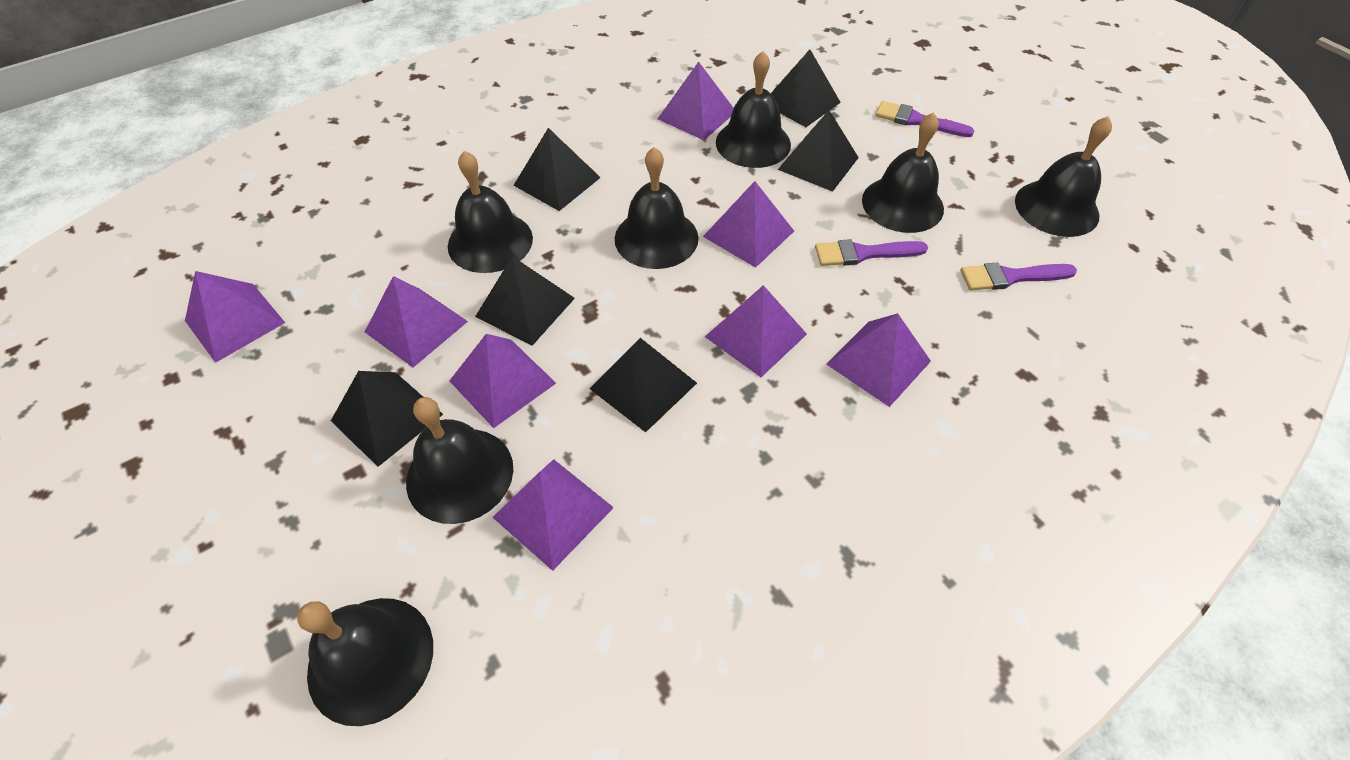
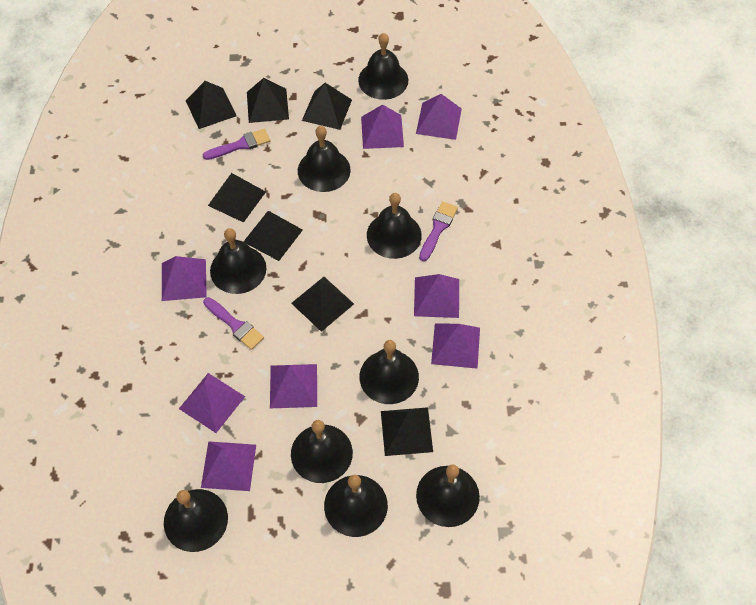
black bell: [297,598,433,726] [406,397,513,524] [448,151,533,273] [615,147,699,269] [716,51,791,168] [862,112,944,233] [1015,116,1112,237] = 7 -> [164,489,228,552] [210,228,266,294] [291,420,353,483] [298,126,351,192] [324,475,388,537] [358,33,408,100] [359,340,419,404] [367,193,422,259] [416,464,480,527] = 9
black pyramid: [331,371,443,467] [475,256,575,346] [513,128,601,211] [590,338,697,432] [771,49,841,127] [778,110,859,192] = 6 -> [186,81,237,129] [208,173,266,223] [243,211,303,261] [247,78,289,123] [291,277,354,332] [302,83,352,130] [381,407,433,456] = 7

